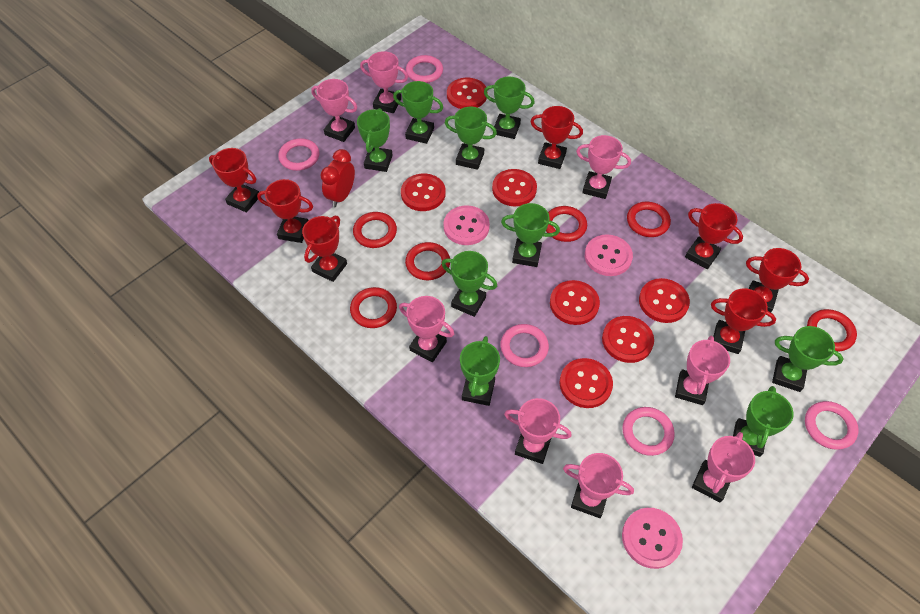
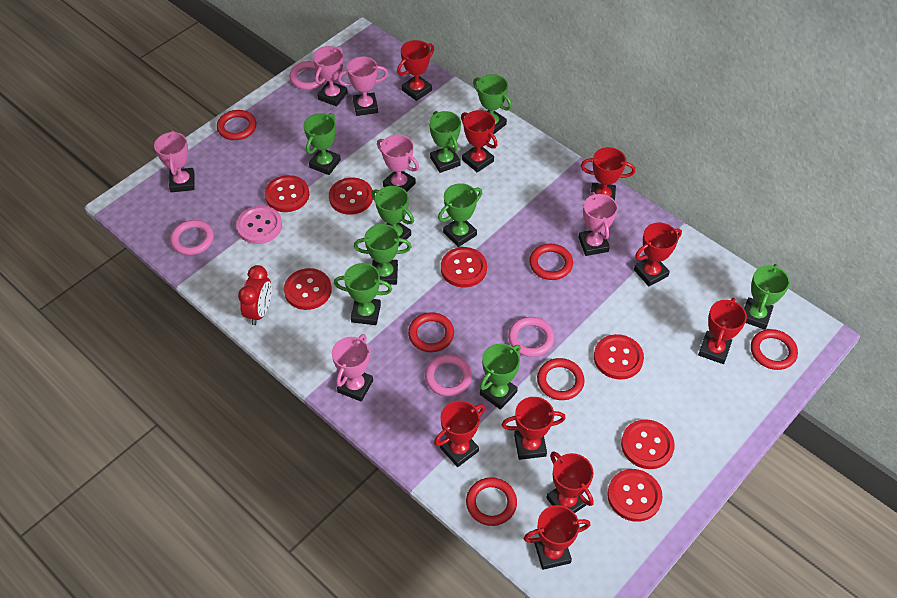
pink button: [443,205,490,245] [585,234,633,276] [622,508,683,569] = 3 -> [236,206,282,244] = 1
pink ring: [278,138,319,171] [406,55,443,83] [500,324,549,367] [622,407,675,456] [805,401,859,450] = 5 -> [170,220,214,255] [289,61,325,90] [425,354,472,397] [508,317,554,357] = 4
pink trophy: [311,79,357,142] [360,51,408,113] [399,296,454,362] [504,398,572,464] [563,453,634,518] [576,135,631,199] [675,336,730,405] [692,432,755,502] = 8 -> [154,130,195,192] [313,46,348,107] [332,334,373,402] [338,57,388,116] [377,134,419,192] [578,192,618,256] = 6
red trophy: [209,148,259,213] [257,179,313,243] [302,216,347,282] [530,106,583,169] [685,203,743,269] [711,288,776,354] [746,248,809,312] = 7 -> [397,40,434,101] [434,401,485,467] [461,110,498,172] [502,397,566,460] [523,505,590,570] [547,452,594,513] [581,147,635,201] [634,223,682,286] [698,298,747,364] = 9

